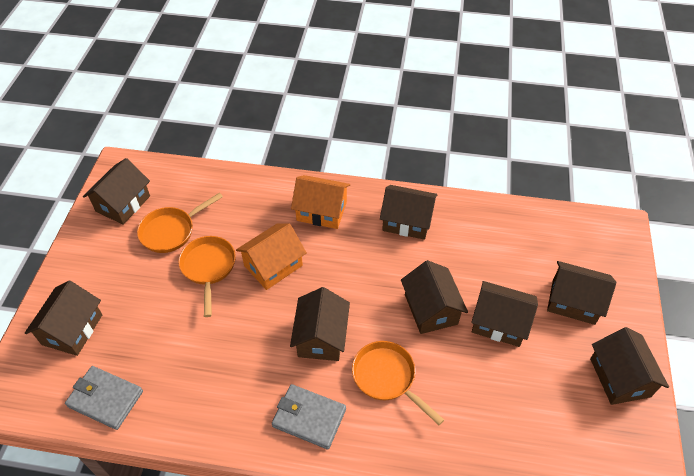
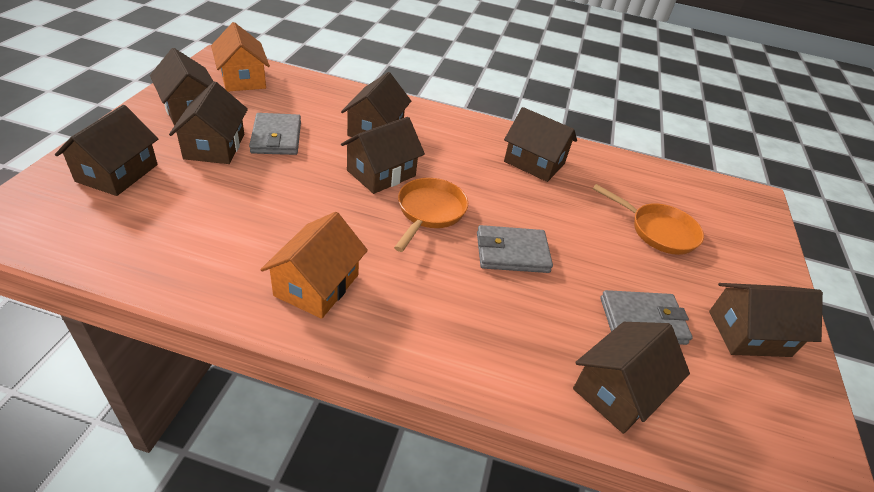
grey wallet: [65,366,143,430] [272,384,346,449] = 2 -> [249,113,301,155] [477,225,553,273] [601,290,693,345] = 3
orange pan: [137,193,223,253] [178,236,236,317] [352,341,444,425] = 3 -> [394,178,468,252] [593,184,704,255] = 2

